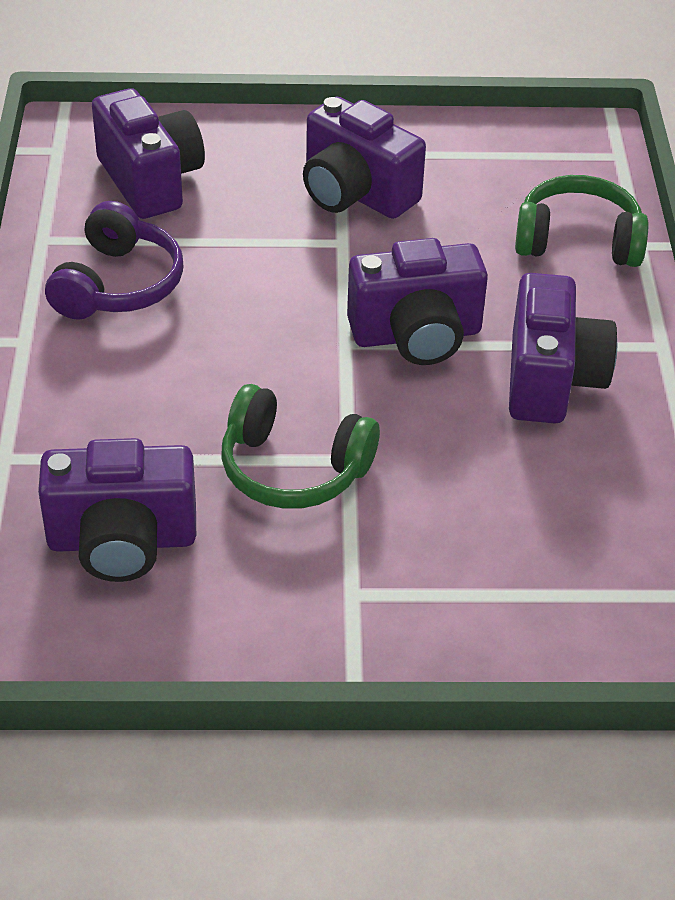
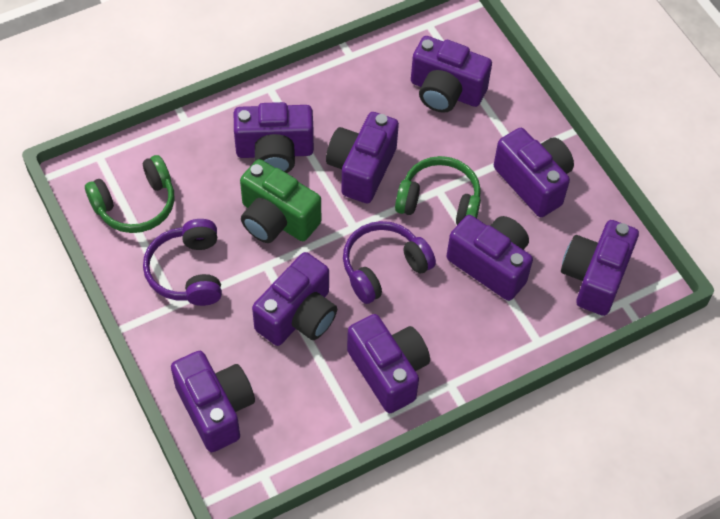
green camera: none = 0 -> [240,159,321,243] = 1
purple camera: [38,438,196,582] [92,88,205,219] [303,96,426,219] [347,238,488,365] [509,273,617,423] = 5 -> [171,351,255,452] [234,102,314,173] [252,252,337,346] [326,112,399,203] [347,314,430,413] [411,36,492,113] [447,215,533,301] [494,128,574,217] [561,220,639,316] = 9
purple headphones: [45,201,184,320] = 1 -> [143,219,222,306] [343,221,436,304] = 2

